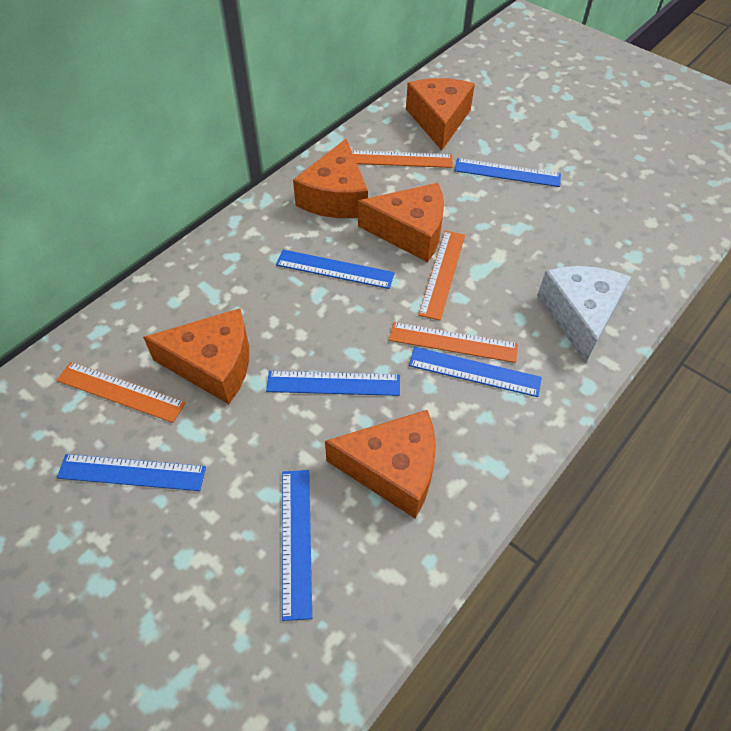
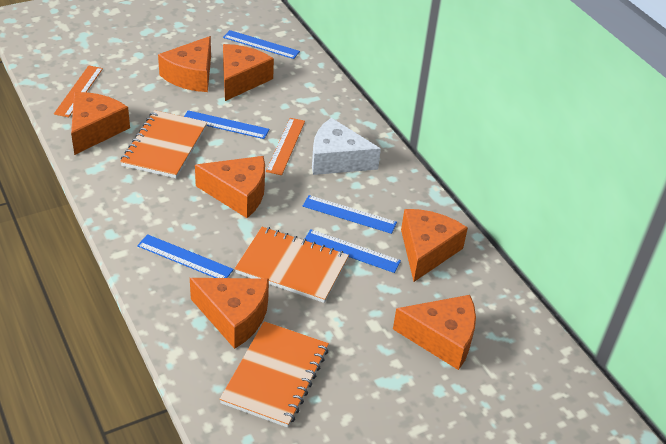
blue ruler: [57,454,206,491] [266,371,400,396] [276,250,395,289] [282,470,312,621] [409,347,542,397] [454,158,561,187] = 6 -> [137,234,234,278] [184,110,269,139] [223,30,300,59] [303,195,397,234] [305,229,401,273] = 5
orange cheese: [143,308,249,404] [293,139,368,218] [325,410,436,518] [358,183,444,262] [406,78,475,151] = 5 -> [71,92,130,155] [158,36,211,92] [190,278,269,349] [195,156,265,218] [223,44,274,101] [393,295,476,370] [401,209,468,282] = 7
orange notebook: none = 0 -> [120,110,207,178] [220,321,329,428] [235,227,349,303] = 3
orange ruler: [56,362,186,423] [351,150,453,168] [389,322,518,363] [418,230,465,320] = 4 -> [54,65,103,117] [266,118,305,175] = 2

